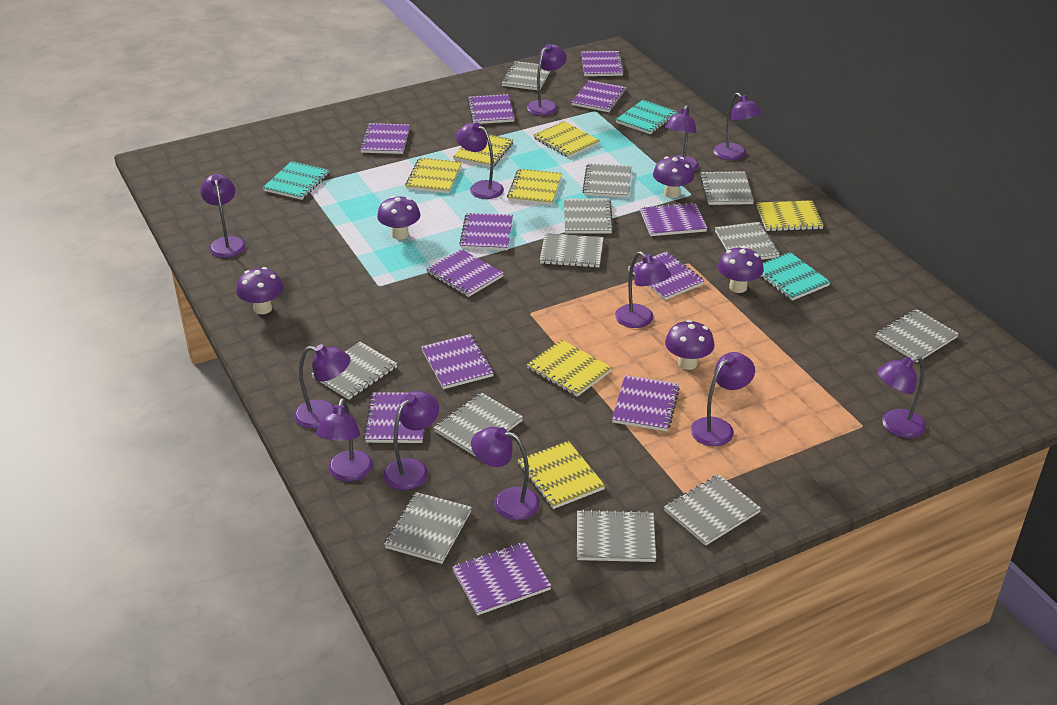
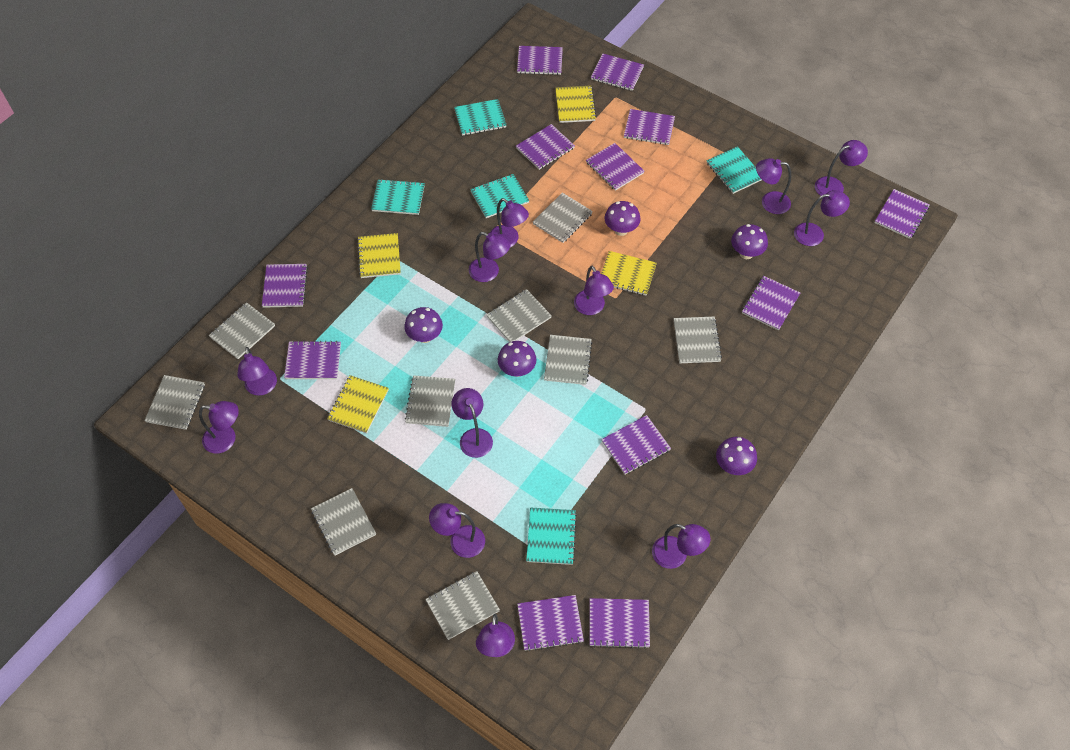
grey notebook: [311,342,397,400] [384,492,472,564] [434,393,523,456] [502,61,550,90] [540,233,604,268] [564,199,613,233] [577,509,656,562] [582,163,632,198] [664,474,761,546] [700,171,754,205] [715,222,780,260] [876,309,959,362] = 12 -> [144,375,205,430] [209,302,275,359] [311,488,376,555] [404,375,455,427] [425,571,500,640] [487,289,552,342] [533,193,593,243] [544,335,593,385] [674,316,722,363] = 9
turquoise notebook: [263,161,329,200] [616,100,678,134] [761,252,831,301] = 3 -> [371,179,425,215] [454,99,507,136] [470,174,529,218] [526,508,577,565] [707,146,762,194] = 5
yellow notebook: [405,158,462,193] [453,134,513,167] [507,169,562,205] [518,441,605,509] [527,340,612,397] [534,121,600,158] [757,200,824,231] = 7 -> [327,375,389,433] [357,233,401,278] [555,86,597,123] [601,251,657,296] = 4

